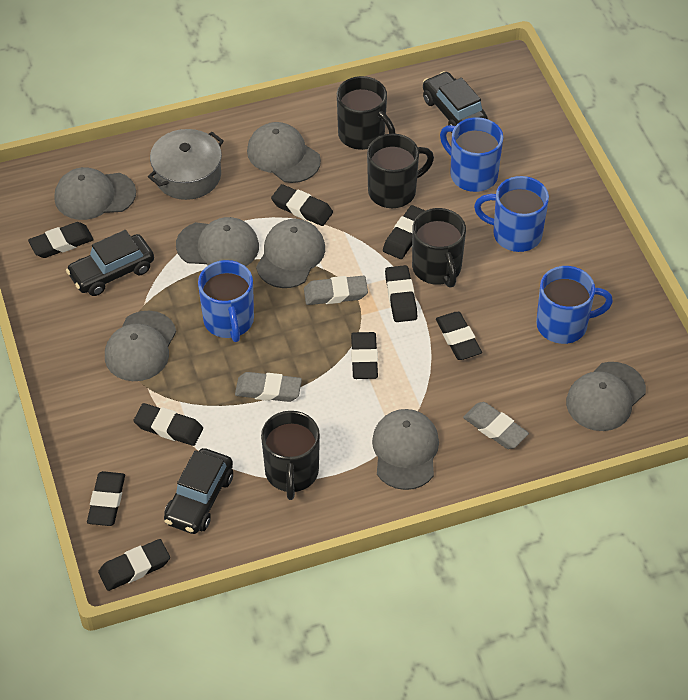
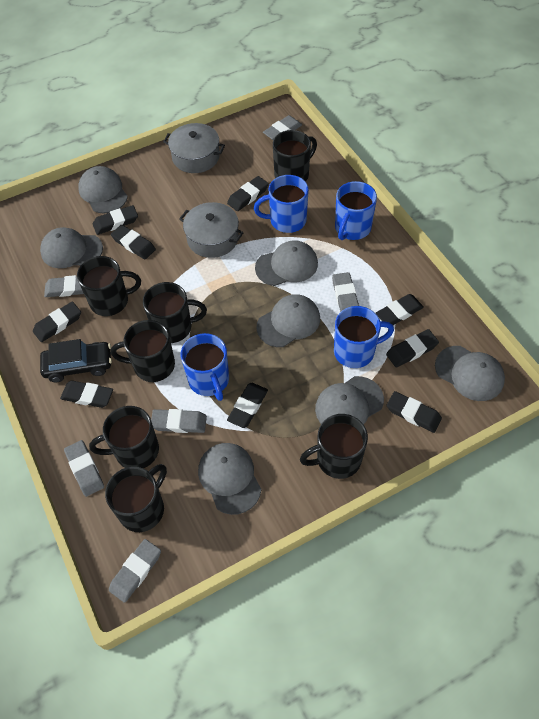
black car: [66,230,154,296] [164,448,233,534] [423,71,488,133] = 3 -> [40,339,112,382] = 1
black mug: [261,411,320,500] [337,76,396,150] [367,134,434,208] [412,208,466,288] = 4 -> [77,256,141,316] [89,406,159,468] [105,464,167,532] [111,320,175,382] [143,282,207,343] [273,130,317,182] [300,414,368,479] = 7
grey eraser: [235,372,302,402] [304,276,368,305] [463,402,529,449] = 3 -> [44,275,84,297] [64,440,104,497] [109,539,161,603] [151,409,207,433] [263,115,302,140] [332,272,359,312] = 6
grey pot: [148,129,224,200] = 1 -> [163,123,225,173] [179,202,243,258] = 2

